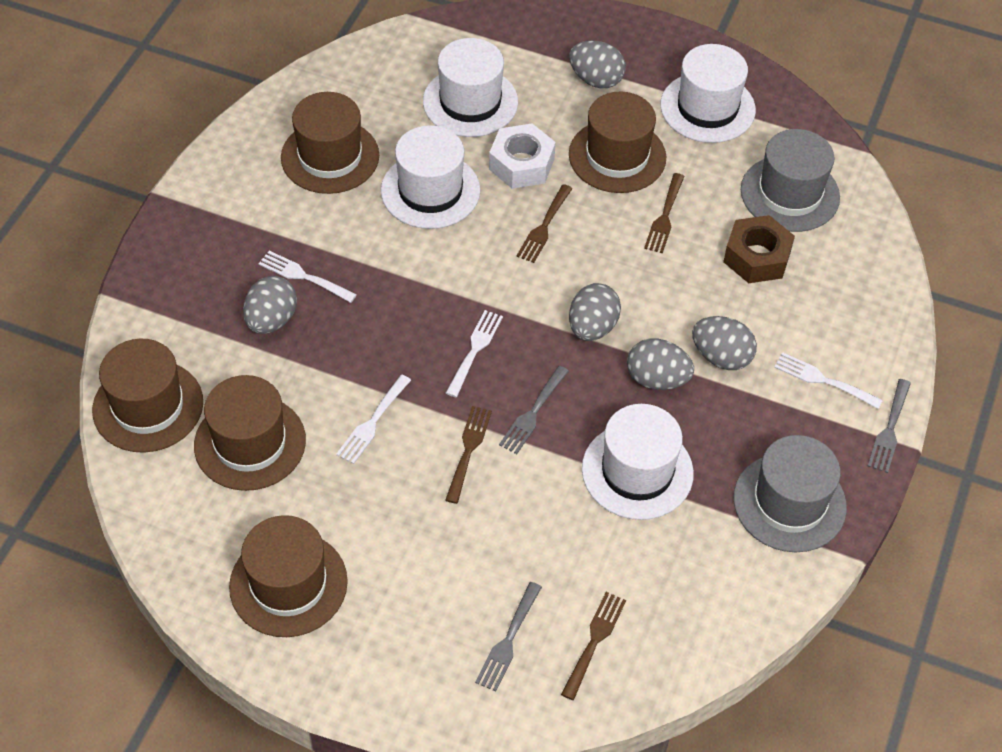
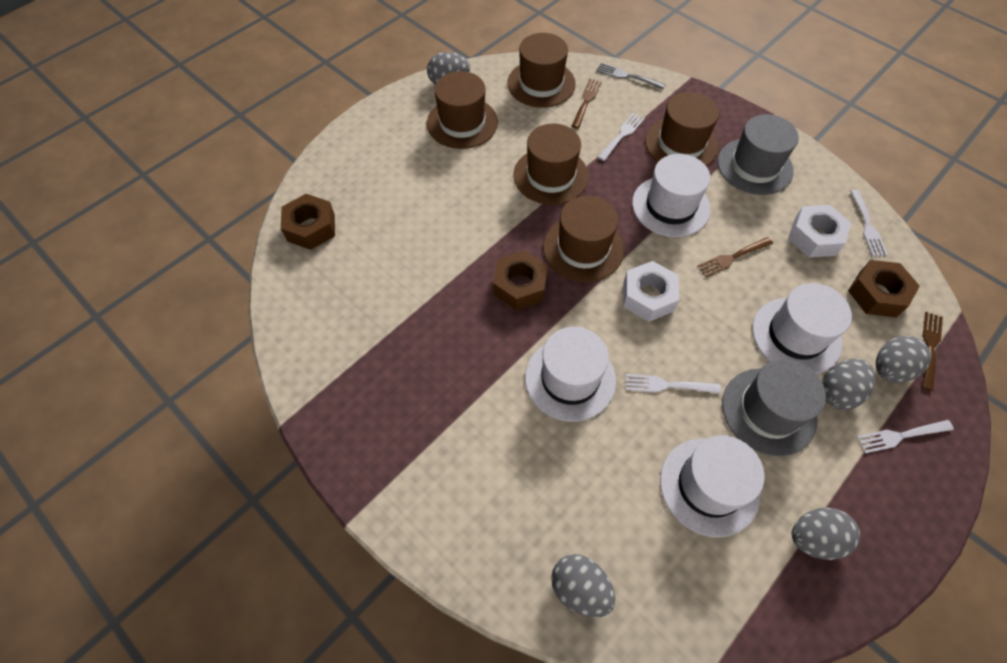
brown fork: [445,406,492,504] [516,184,573,263] [561,592,626,700] [644,173,685,253] = 4 -> [572,79,602,129] [697,237,773,277] [922,312,943,391] = 3
brown nut: [723,215,795,283] = 1 -> [281,194,335,250] [493,250,548,310] [848,260,920,317] = 3
grey fork: [475,582,542,692] [499,366,569,454] [868,379,911,473] = 3 -> [596,63,665,90] = 1
white nut: [489,124,556,189] = 1 -> [623,261,679,322] [788,205,851,257] = 2

